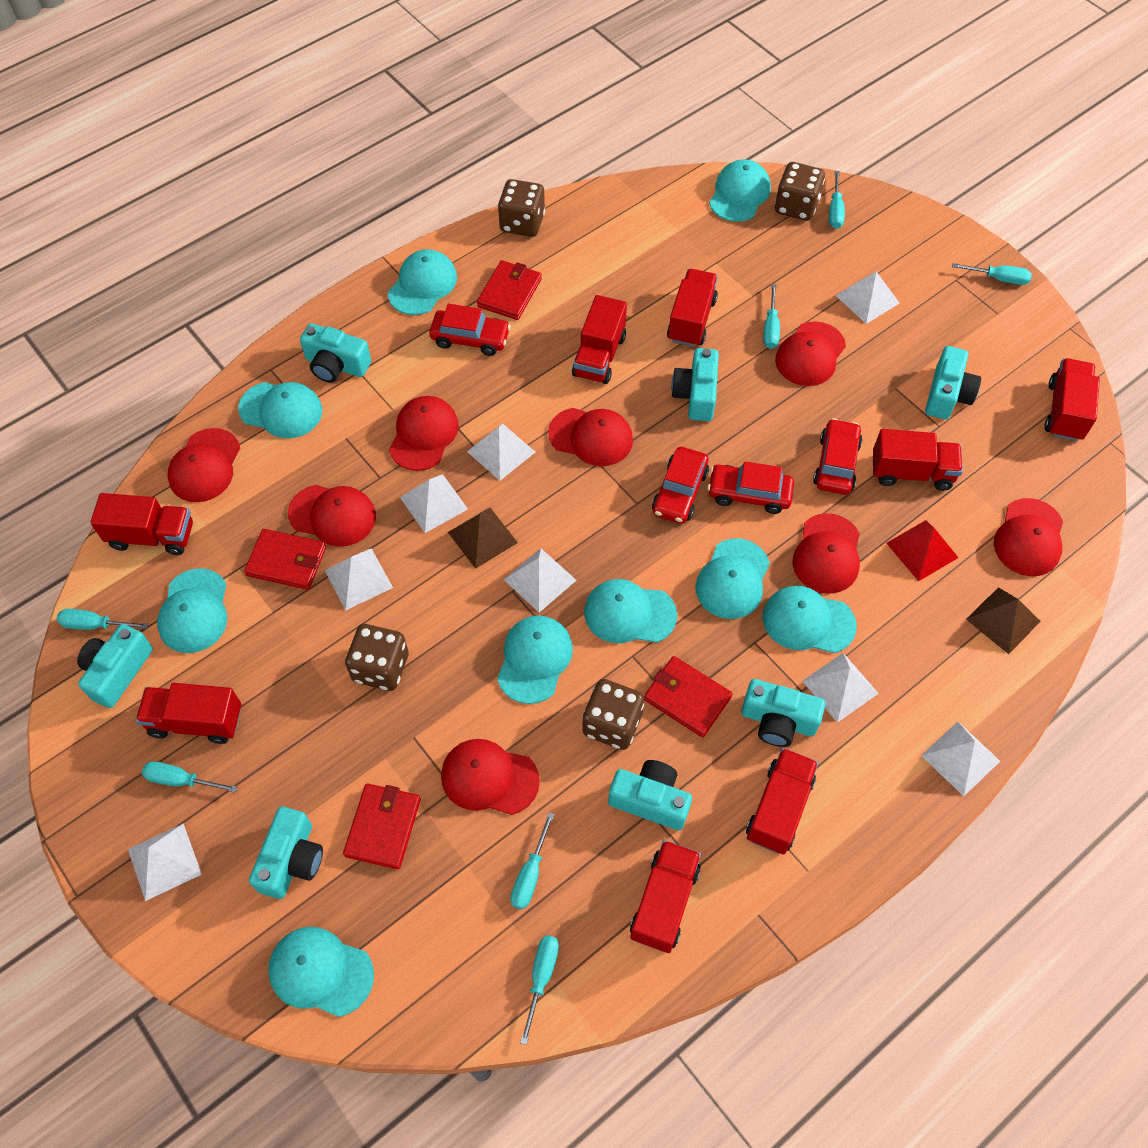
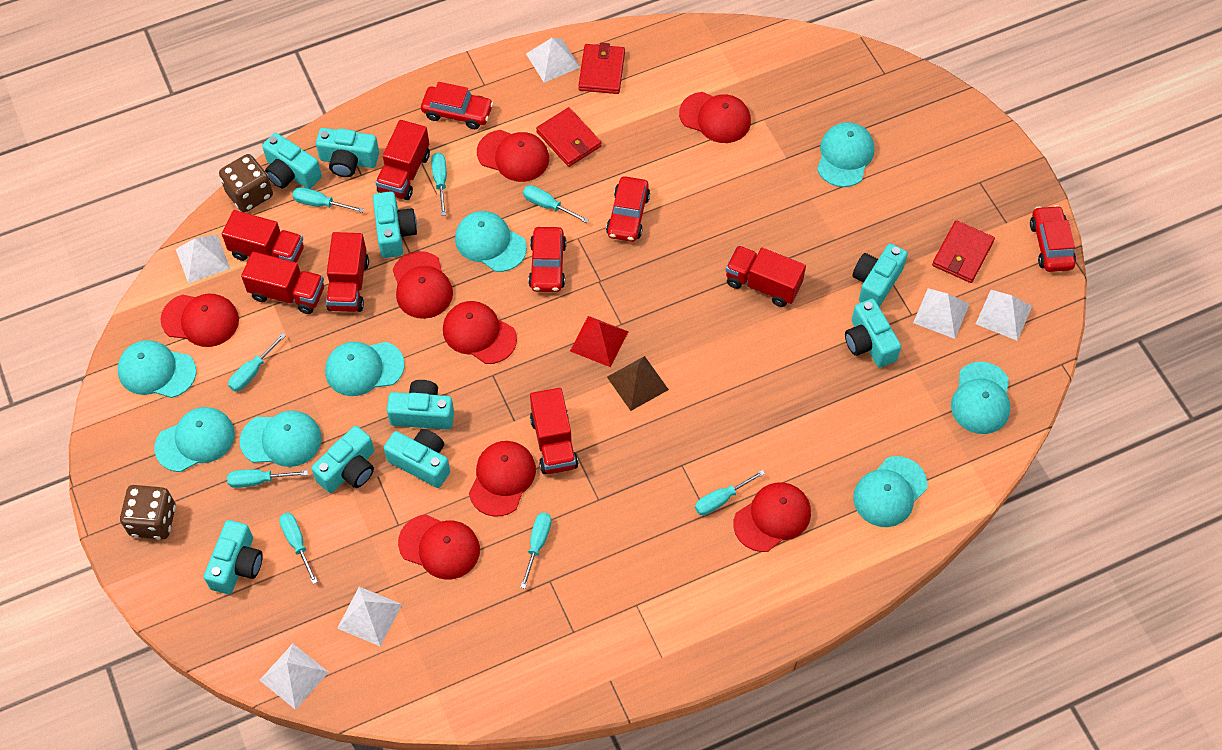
brown dice: [345,624,409,691] [498,179,545,237] [582,679,644,750] [775,162,825,221] = 4 -> [120,485,176,539] [219,154,273,212] = 2
brown pyramid: [448,508,518,569] [966,587,1041,654] = 2 -> [607,356,669,411] = 1
red truck: [90,493,193,555] [136,683,241,744] [572,295,627,384] [630,840,701,953] [667,269,718,347] [746,748,818,855] [873,429,963,491] [1045,358,1100,441] = 8 -> [222,210,304,263] [241,252,324,314] [326,232,369,312] [375,120,430,200] [530,388,578,474] [725,246,806,307] = 6
red wallet: [244,529,326,590] [343,783,421,869] [477,260,542,320] [644,656,733,737] = 4 -> [536,107,602,167] [578,43,625,94] [932,220,995,283] = 3
turquoise camera: [77,624,153,708] [249,807,323,899] [300,323,371,382] [608,760,692,830] [671,348,719,421] [741,679,826,747] [925,346,981,420] = 7 -> [204,520,263,594] [262,133,322,189] [311,426,374,493] [316,128,379,177] [373,191,417,258] [384,429,450,488] [387,380,454,429] [845,299,901,368] [852,243,908,307] = 9
turquoise cap: [157,568,227,653] [238,382,322,439] [268,927,374,1017] [388,249,457,315] [497,616,573,704] [584,579,677,643] [696,539,770,619] [709,159,771,222] [763,585,857,653] = 9 -> [118,340,196,398] [154,407,235,472] [240,411,322,467] [325,342,404,396] [455,211,527,272] [817,122,875,187] [853,456,927,527] [951,362,1010,434] = 8
turquoise screwdriver: [57,609,149,630] [142,761,237,793] [510,812,555,910] [520,935,559,1045] [763,284,780,349] [829,171,845,229] [952,263,1032,285] = 7 -> [227,469,308,488] [228,333,286,392] [279,513,318,584] [292,187,364,213] [431,152,447,216] [520,513,552,589] [523,185,589,223] [695,470,765,515] = 8
white pyramid: [128,824,202,901] [325,548,393,610] [400,474,468,533] [467,423,535,481] [503,548,577,612] [802,653,879,723] [835,272,900,324] [921,722,1000,796] = 8 -> [176,235,230,283] [260,644,329,710] [337,587,402,647] [526,38,580,83] [913,288,969,339] [976,290,1032,341] = 6

